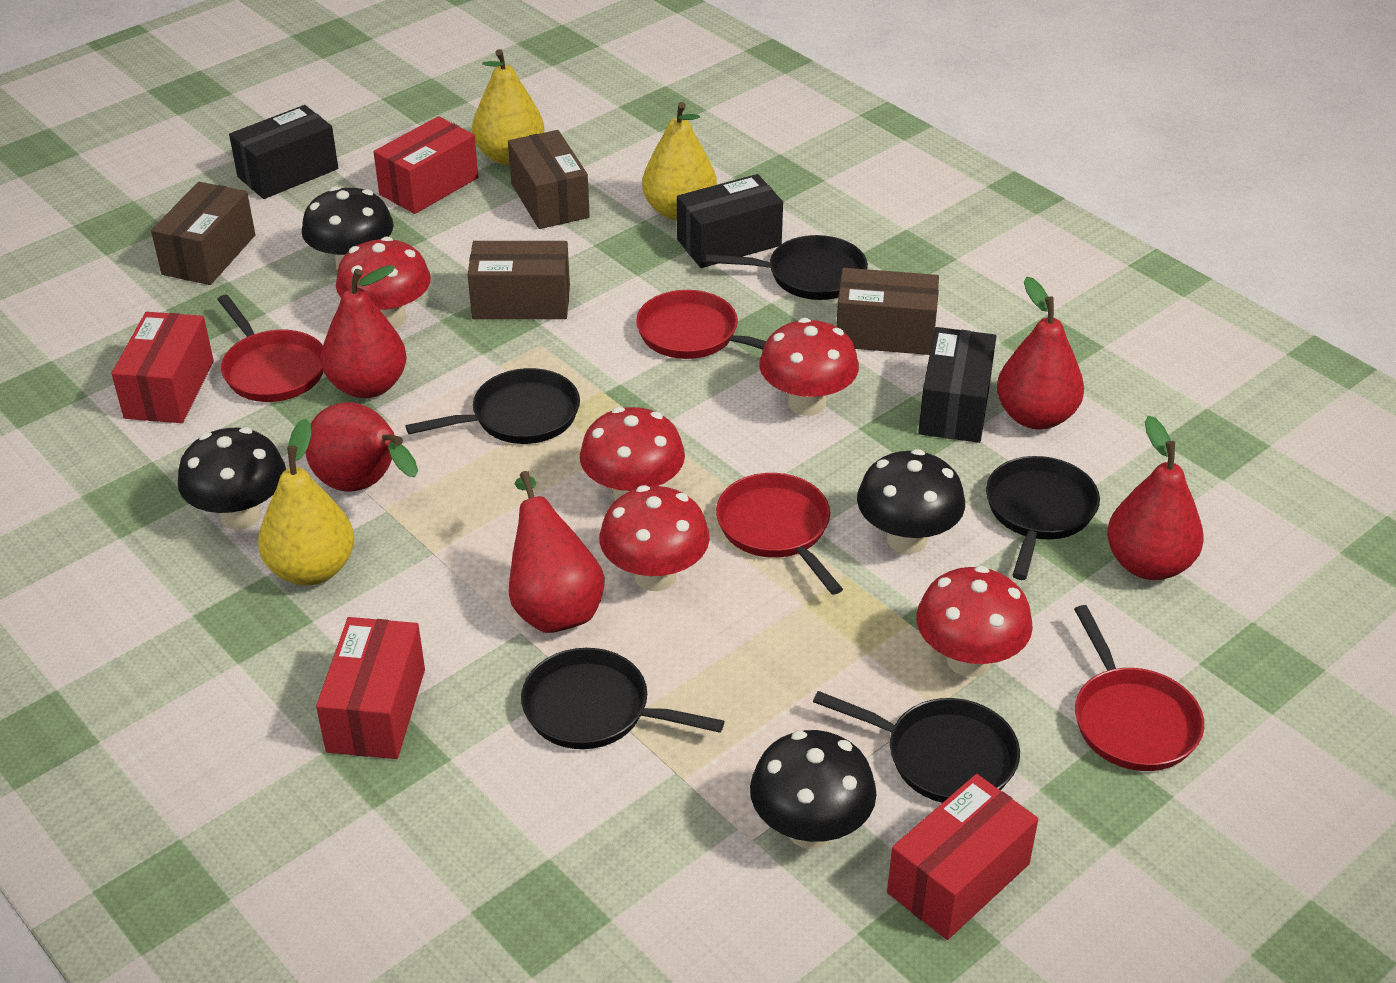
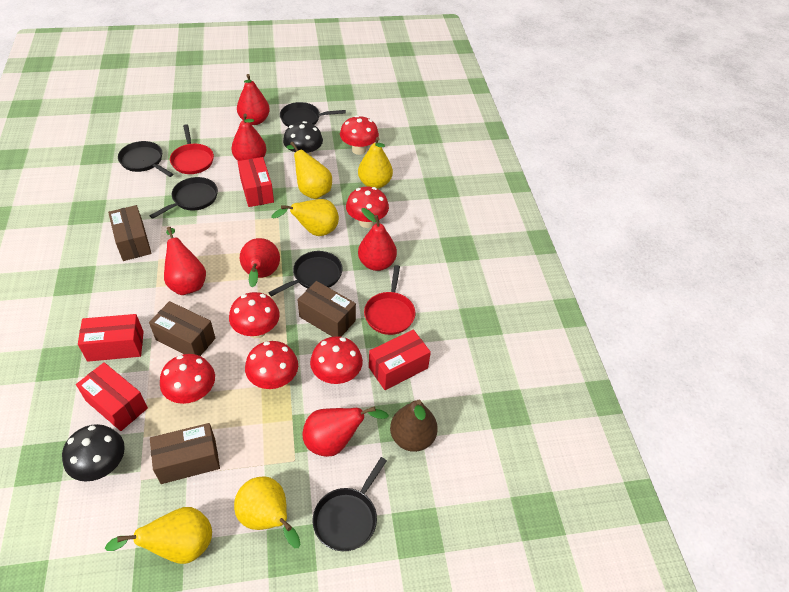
black box: [229,105,338,199] [677,174,783,268] [918,327,996,443] = 3 -> none = 0
black mushroom: [178,427,286,530] [302,186,394,271] [750,730,876,849] [857,449,965,554] = 4 -> [62,424,125,482] [283,121,323,157] = 2
brown pear: none = 0 -> [390,400,438,452] = 1
red mushroom: [336,237,431,329] [580,407,685,501] [599,485,710,591] [759,318,859,416] [916,566,1033,677] = 5 -> [160,354,215,404] [229,292,280,338] [245,341,298,389] [310,336,363,384] [340,115,379,155] [346,187,389,228] = 6
red pan: [217,295,324,402] [636,290,767,359] [716,473,843,595] [1074,605,1204,771] = 4 -> [170,124,214,174] [364,265,415,335] = 2
red pear: [305,402,418,492] [321,265,407,398] [509,471,605,633] [997,277,1084,429] [1107,416,1204,580] = 5 -> [164,227,206,295] [231,113,266,161] [237,74,270,125] [240,238,280,288] [303,406,389,457] [358,208,397,271] = 6
yellow pear: [258,419,354,586] [472,49,544,165] [642,102,717,221] = 3 -> [105,507,212,564] [234,476,300,548] [271,199,339,236] [287,142,332,199] [358,137,393,189] = 5

